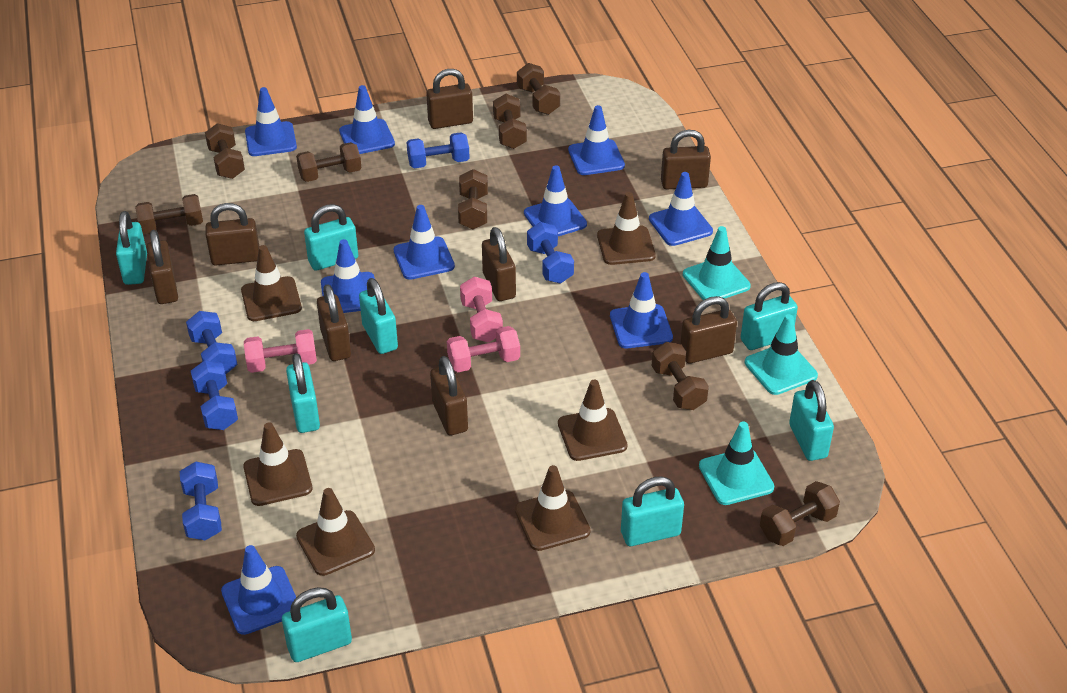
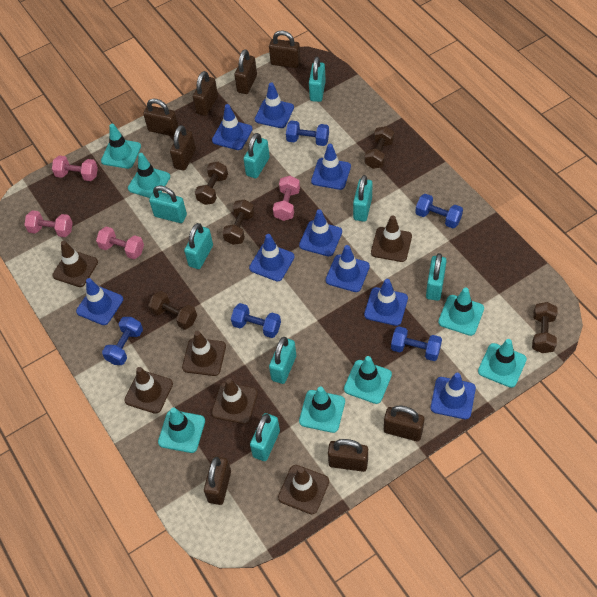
brown dumbbell: [135,194,203,234] [205,123,245,179] [296,142,361,182] [458,169,488,229] [493,94,527,149] [517,63,560,115] [652,342,709,410] [760,481,840,546] = 8 -> [148,291,197,330] [195,162,228,205] [222,199,255,245] [364,126,394,169] [532,302,558,353] = 5
pink dumbbell: [244,329,317,373] [447,326,520,372] [460,277,503,343] = 3 -> [25,210,73,237] [52,156,98,181] [96,226,144,259] [273,176,300,221] = 4
turquoise traffic cone: [683,226,751,300] [699,422,774,505] [745,314,818,395] = 3 -> [101,124,141,169] [128,153,170,198] [158,407,205,453] [299,386,345,433] [344,356,392,404] [438,288,484,336] [478,339,527,388] = 7

